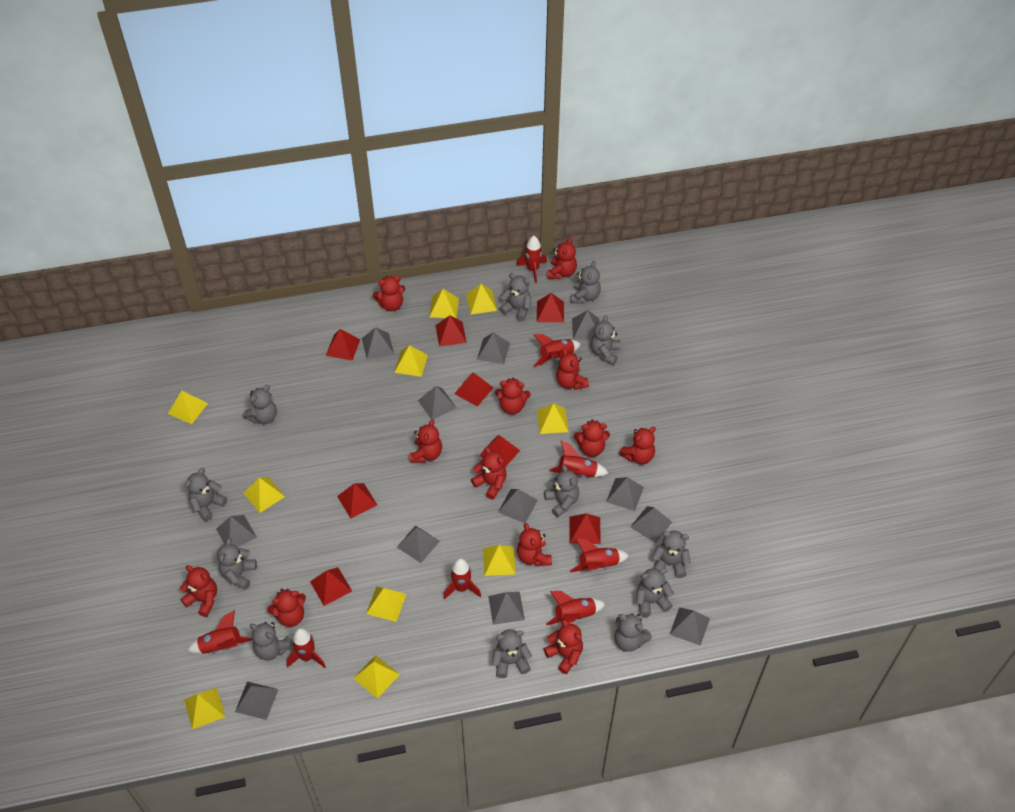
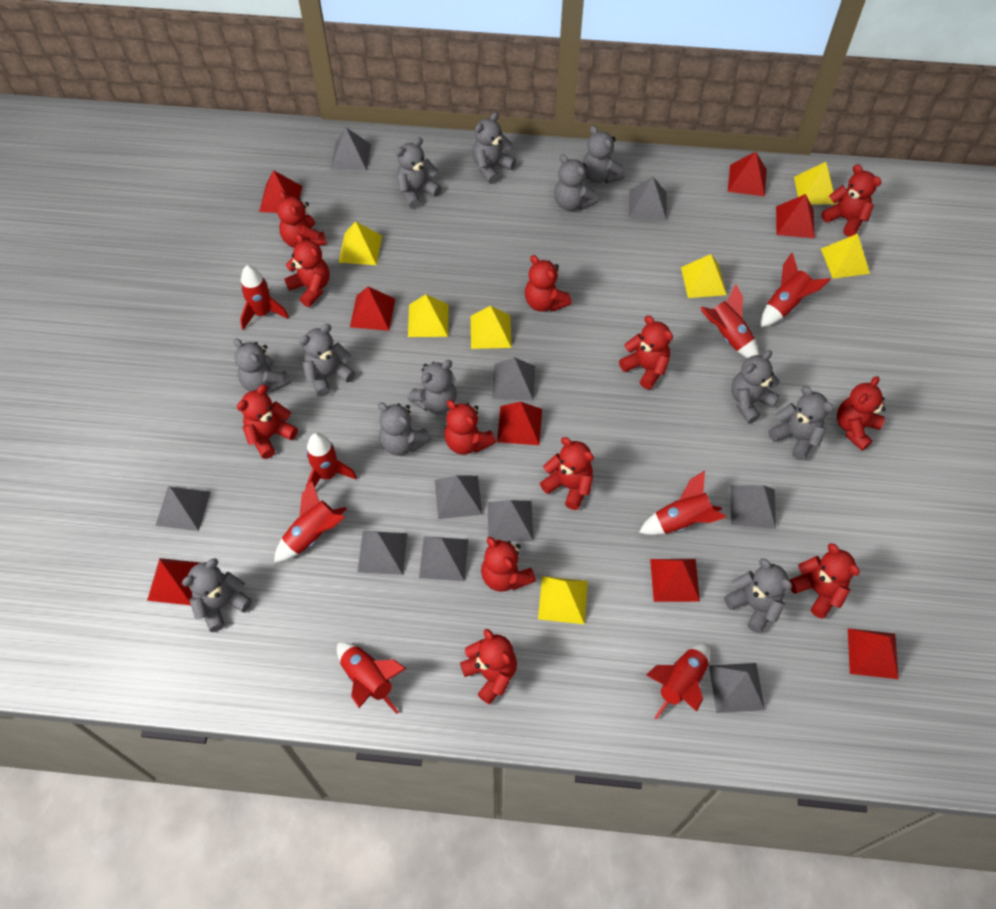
grey pyramid: [216,515,257,547] [235,681,278,720] [362,327,394,359] [397,526,440,563] [418,386,457,420] [477,332,510,364] [488,592,525,625] [498,489,538,523] [572,310,599,340] [606,477,644,511] [630,506,672,543] [670,607,710,646] = 12 -> [155,487,210,531] [331,128,371,171] [358,531,407,575] [419,536,469,581] [435,475,482,519] [487,500,533,542] [492,357,535,401] [629,177,666,220] [709,663,765,713] [731,485,776,529] = 10
yellow pyramid: [168,390,208,424] [184,688,225,729] [244,477,285,513] [353,655,400,698] [366,586,406,622] [394,345,428,377] [429,289,459,318] [466,284,497,314] [483,545,516,576] [537,403,569,434] = 10 -> [338,221,382,265] [408,294,449,337] [471,306,512,349] [538,576,588,624] [681,254,727,298] [794,162,837,205] [821,234,870,279] = 7

